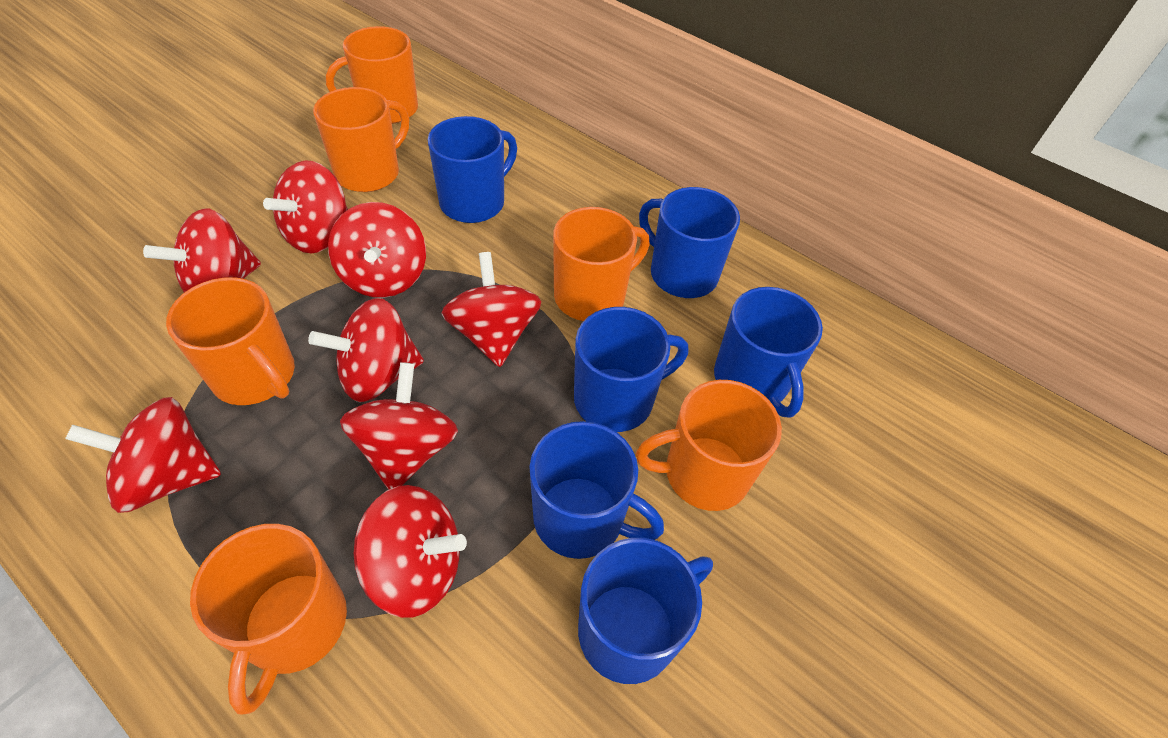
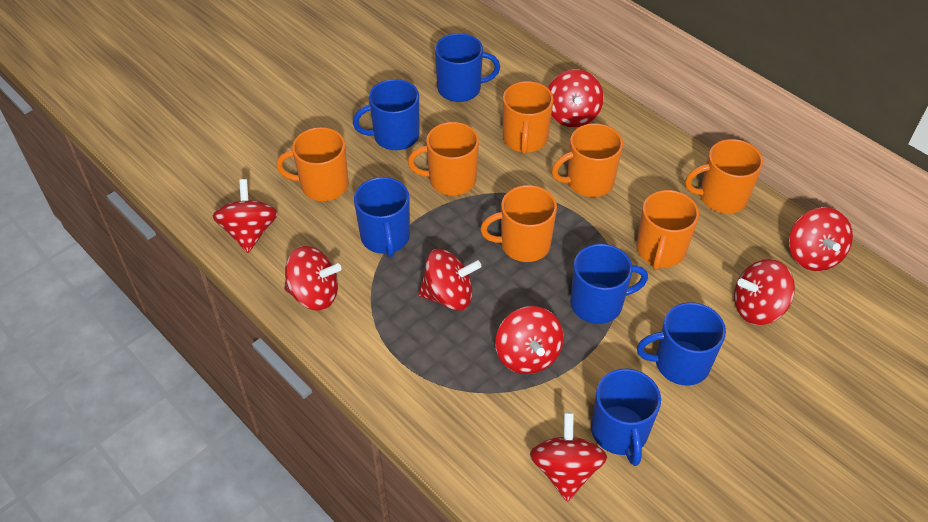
orange mug: [166,277,295,405] [190,524,347,715] [313,87,409,192] [326,26,418,124] [553,207,649,321] [636,380,782,511] = 6 -> [276,127,349,201] [408,122,479,195] [480,185,557,262] [503,81,554,155] [552,123,623,197] [636,190,699,270] [685,139,763,214] = 7

